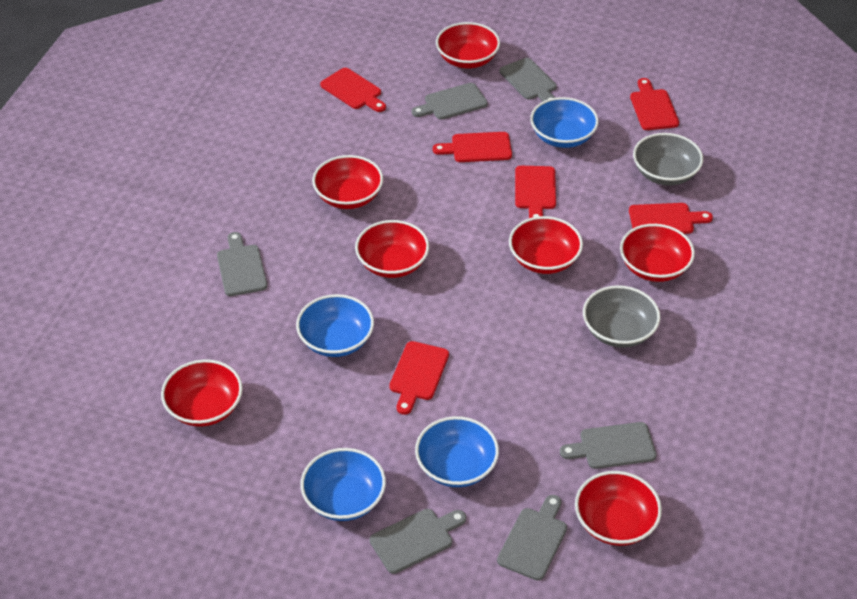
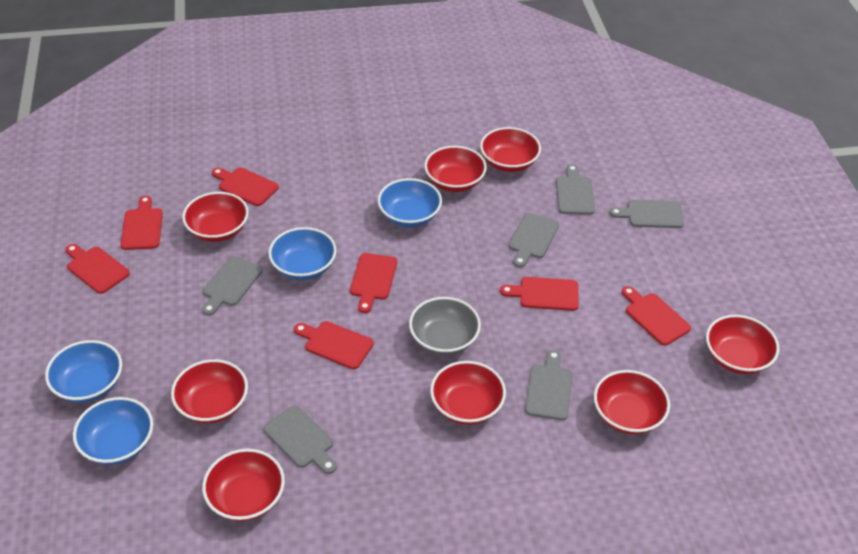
grey bowl: [583,285,660,348] [633,133,703,186] = 2 -> [409,297,481,355] = 1
red bowl: [161,359,243,427] [312,155,383,209] [355,220,429,278] [436,22,500,68] [509,216,583,274] [575,471,662,546] [620,224,695,282] = 7 -> [171,359,248,423] [182,192,249,242] [202,449,285,521] [424,146,487,192] [430,361,506,425] [480,127,541,172] [594,370,670,434] [706,315,780,374] = 8
red cutting board: [320,68,386,112] [389,341,449,415] [433,132,512,162] [515,166,556,218] [629,203,713,234] [630,78,679,130] = 6 -> [65,244,130,294] [121,196,163,250] [212,168,279,206] [294,321,374,369] [350,253,397,313] [500,277,579,311] [622,286,691,346] = 7

